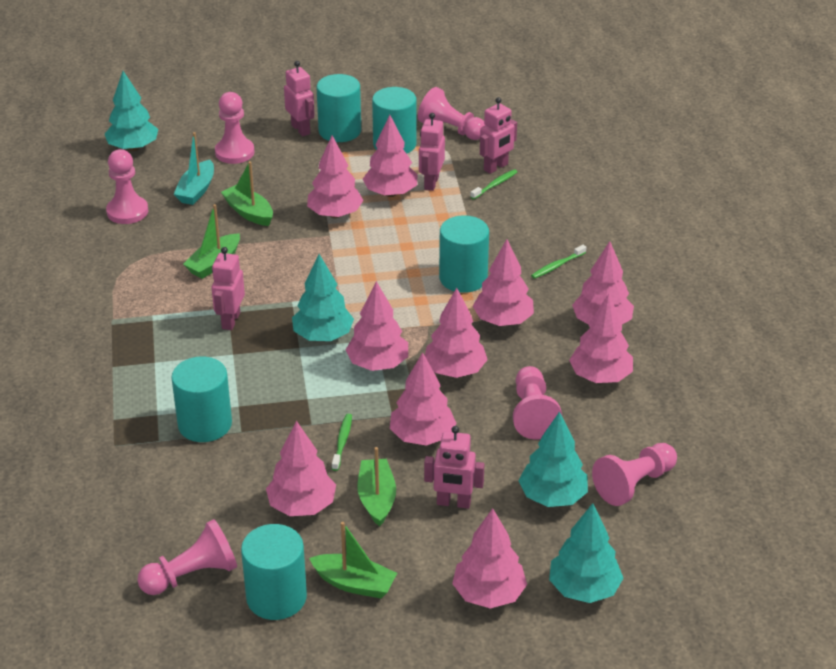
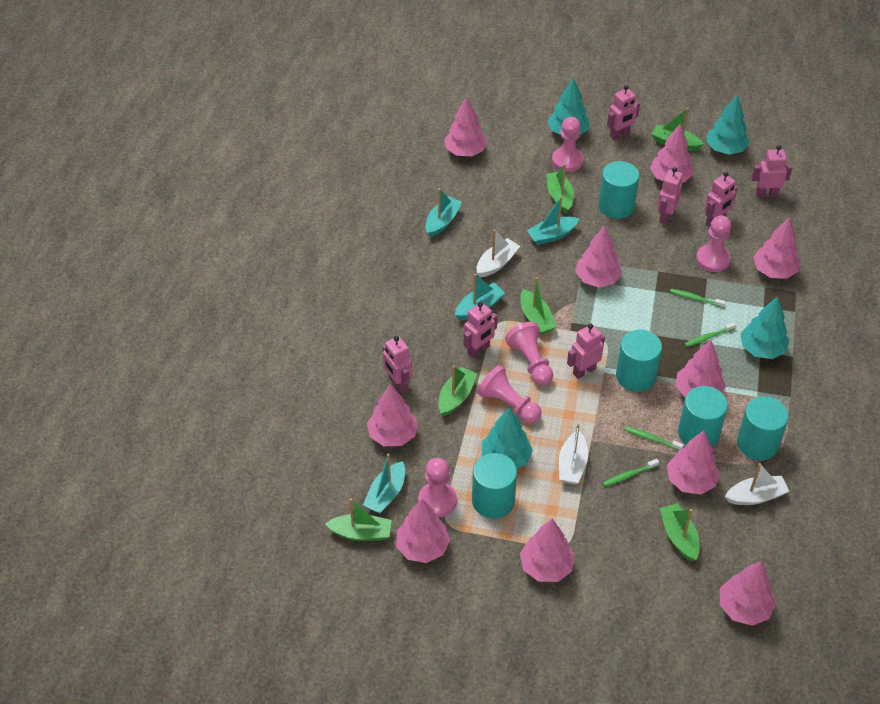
green boat: [183,204,240,279] [221,161,273,226] [309,522,397,598] [358,447,396,526] = 4 -> [325,498,392,541] [438,366,477,416] [520,277,557,335] [546,164,574,214] [652,107,704,151] [659,503,700,561] = 6
green toothbrush: [332,414,352,471] [470,169,517,199] [531,245,586,279] = 3 -> [603,459,659,486] [625,426,684,450] [670,289,726,308] [684,322,736,347] = 4
pink pawn: [106,149,148,224] [137,519,237,595] [215,92,255,164] [418,87,485,140] [513,366,563,440] [592,443,677,506] = 6 -> [418,458,457,517] [477,365,541,423] [505,322,553,385] [552,117,584,172] [696,215,731,272] = 5
pink robot: [211,247,245,330] [284,61,315,136] [419,113,445,191] [424,426,485,509] [480,97,517,174] = 5 -> [382,336,412,393] [464,302,498,358] [567,323,605,379] [607,85,640,140] [657,167,683,224] [705,172,737,227] [751,145,792,197] = 7
turquoise boat: [174,132,214,205] = 1 -> [363,454,405,514] [425,188,462,237] [455,274,505,320] [527,196,579,245] = 4
white boat: none = 0 -> [477,230,520,278] [559,424,588,484] [725,463,789,505] = 3

